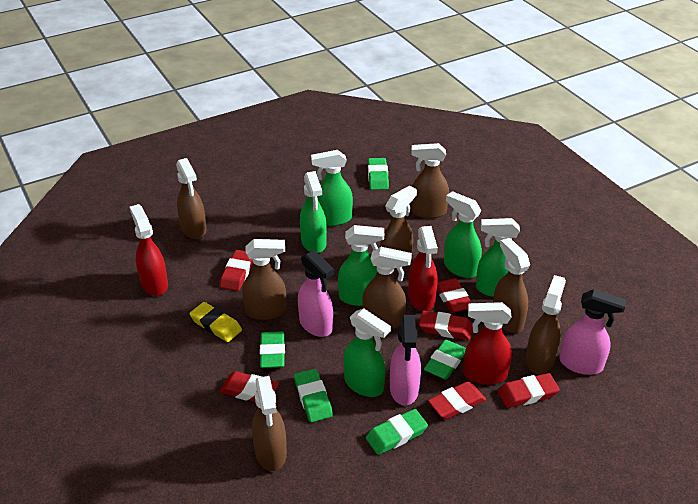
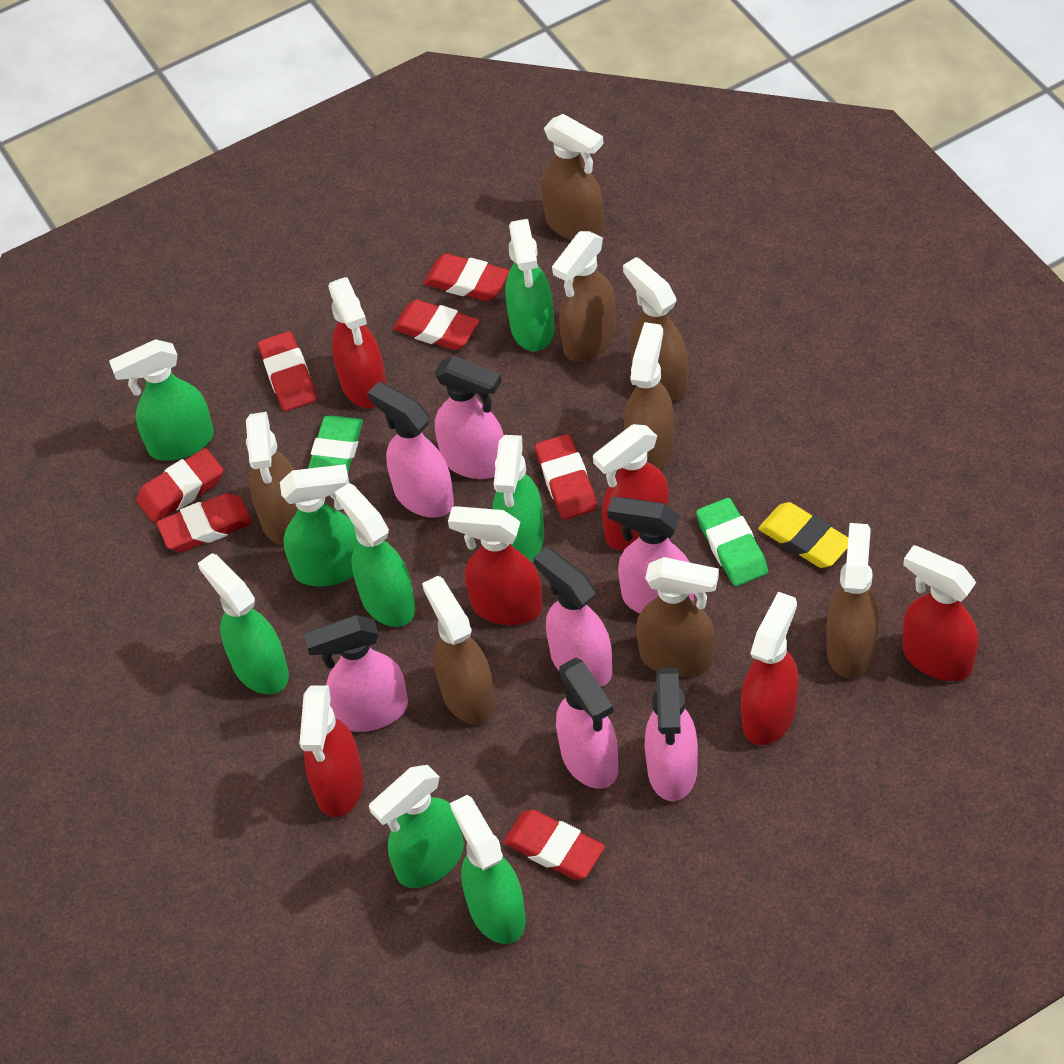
green eraser: [260,331,285,368] [294,369,333,422] [366,409,428,455] [368,158,389,190] [424,340,466,380] = 5 -> [308,415,363,472] [696,498,768,586] = 2
green spray bottle: [300,171,327,253] [311,150,353,226] [338,225,384,306] [343,308,391,397] [444,191,482,278] [476,218,520,297] = 6 -> [109,339,214,461] [198,553,289,694] [280,464,358,586] [335,483,415,627] [369,765,464,888] [450,795,526,944] [493,435,544,563] [505,219,555,351] = 8
pink spray bottle: [298,250,334,337] [390,315,421,405] [560,289,626,375] = 3 -> [304,615,408,732] [368,382,454,518] [435,356,504,479] [533,547,612,687] [556,658,618,789] [607,497,694,613] [645,668,698,801] = 7
red eraser: [220,250,253,291] [220,371,279,402] [419,310,473,340] [428,381,486,419] [437,278,472,313] [498,373,560,408] = 6 -> [136,448,224,523] [156,493,252,552] [258,331,317,411] [393,299,479,350] [424,253,510,301] [503,809,605,880] [535,434,597,520] = 7
red spray bottle: [130,204,168,296] [408,226,438,311] [463,302,512,385] = 3 -> [299,685,364,817] [328,277,387,408] [448,506,543,625] [593,424,669,550] [741,592,798,745] [902,545,978,681] = 6

